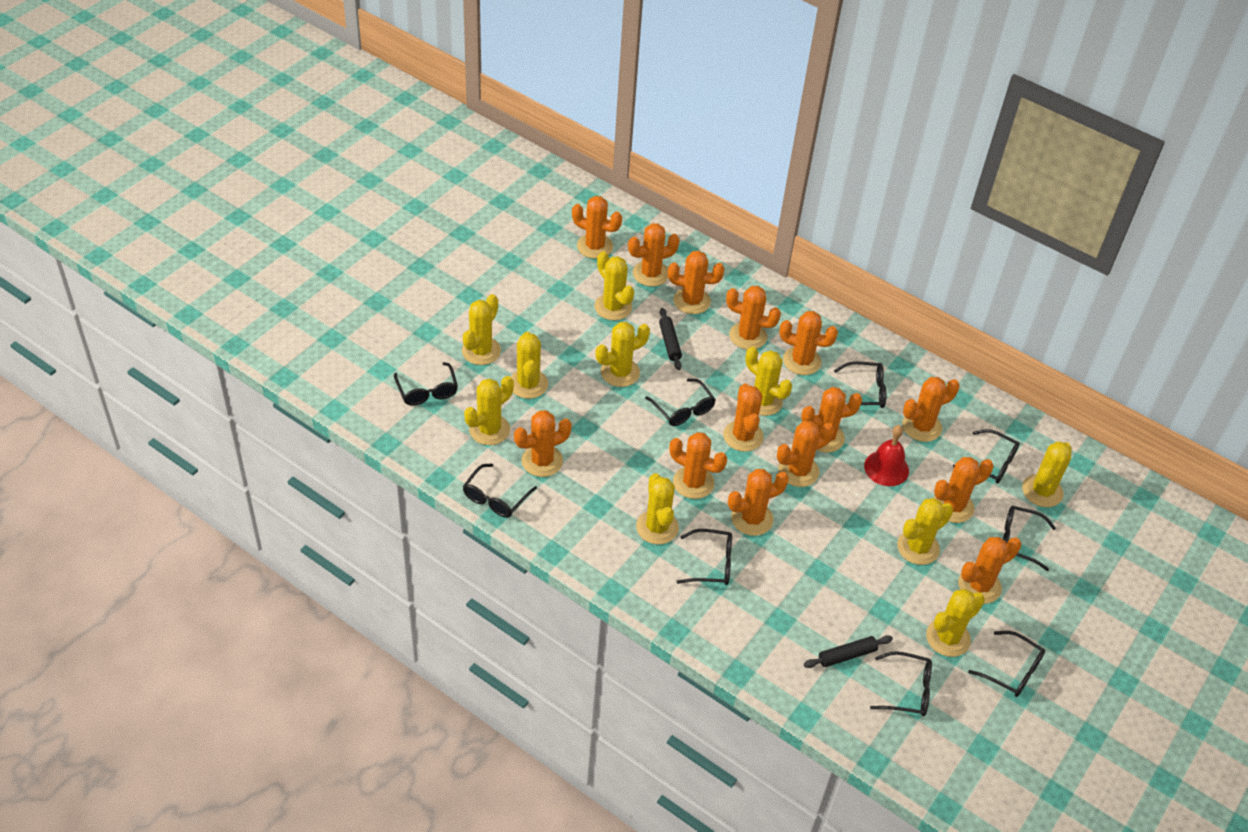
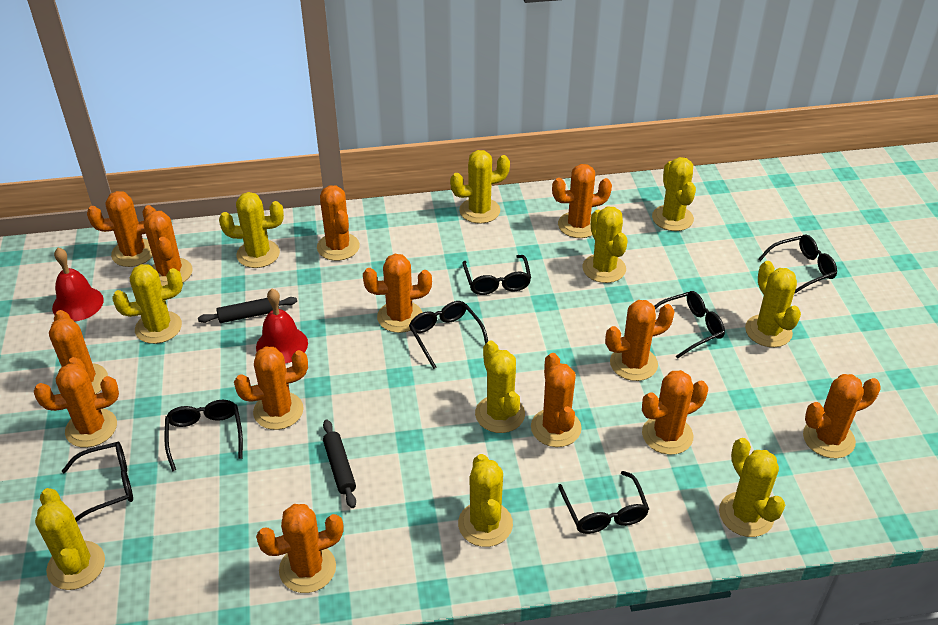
black glasses: [394,362,458,406] [463,463,537,518] [645,378,716,426] [677,529,732,585] [834,361,886,408] [870,651,932,716] [953,429,1020,484] [968,631,1045,697] [1003,506,1056,571] = 9 -> [62,442,133,522] [164,400,243,472] [409,301,488,369] [462,255,531,295] [558,471,649,534] [654,291,725,359] [758,235,837,294] = 7
orange cactus: [514,410,572,477] [572,196,622,259] [628,223,680,287] [668,251,724,314] [669,432,727,499] [723,383,764,452] [726,286,781,350] [728,469,789,536] [777,421,834,487] [779,311,838,375] [801,387,862,453] [902,377,960,442] [934,457,994,523] [958,537,1021,604] = 14 -> [34,364,119,448] [49,310,108,394] [87,191,156,267] [144,211,193,286] [234,347,308,430] [256,504,344,593] [317,185,360,261] [363,254,432,333] [531,353,582,447] [552,164,612,238] [605,300,675,381] [642,370,708,455] [803,374,881,458] = 13
red bell: [864,425,909,486] = 1 -> [52,248,104,321] [256,289,308,364] = 2

